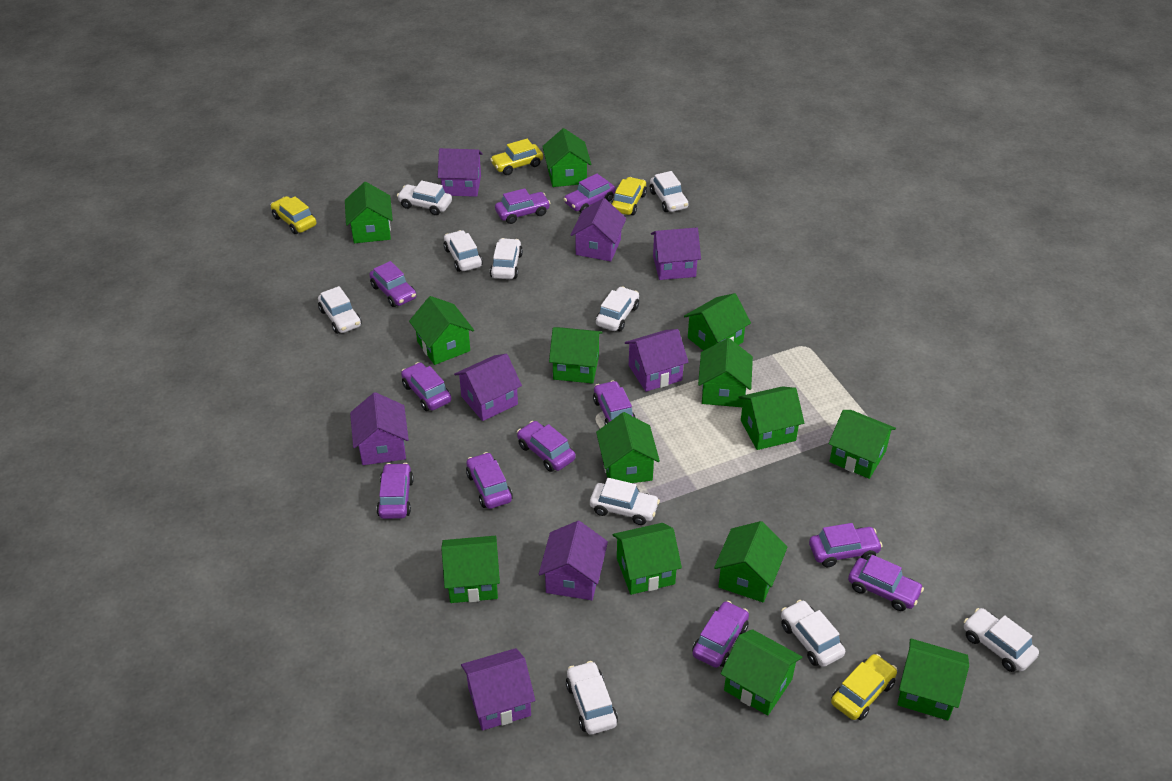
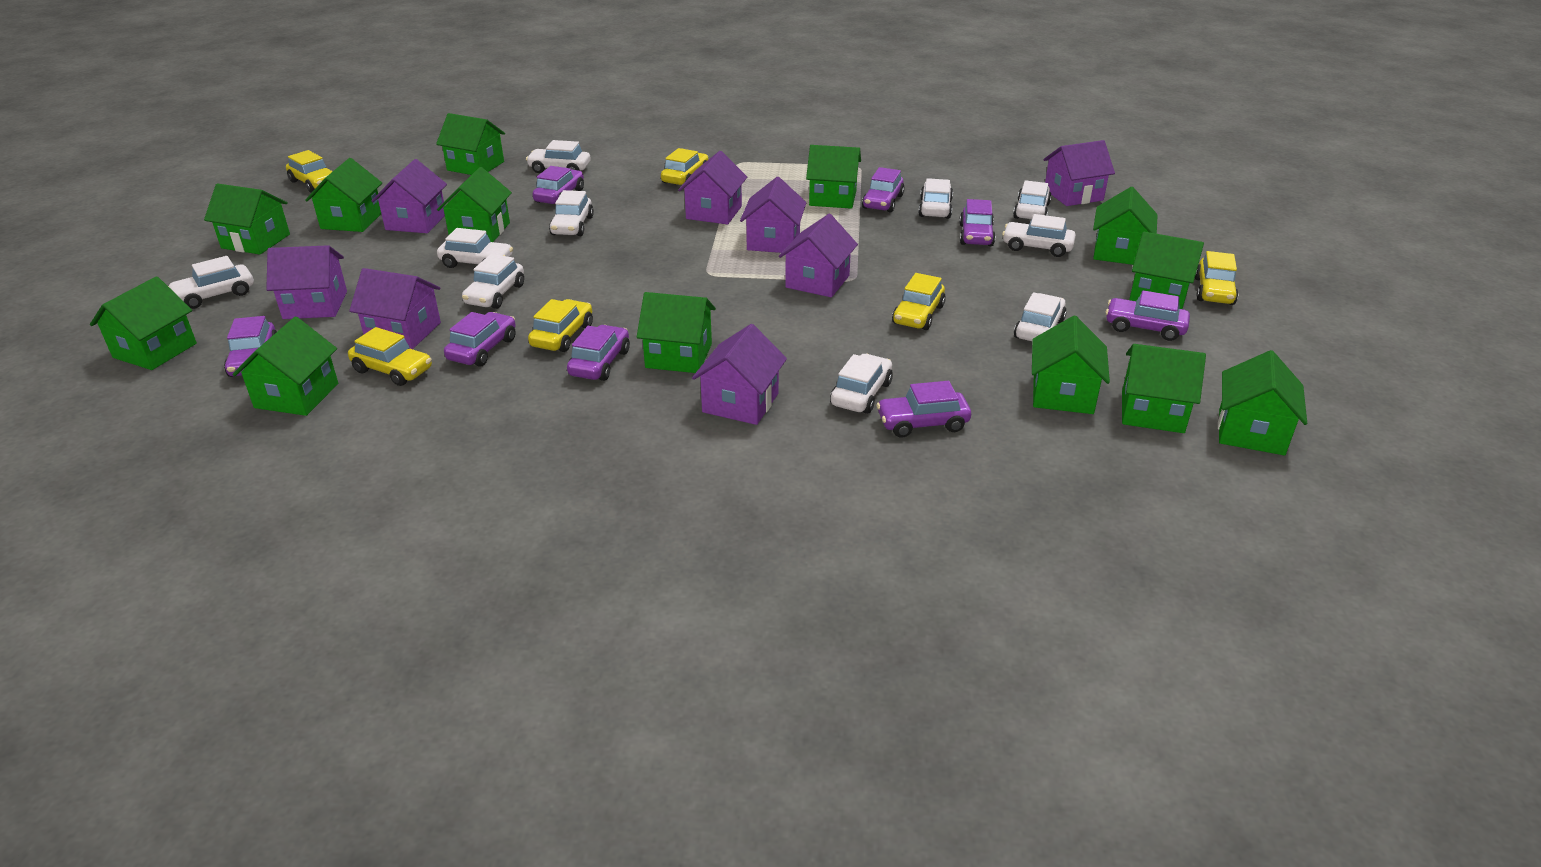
green house: [345,182,393,243] [409,296,474,365] [441,536,500,603] [542,128,591,187] [549,327,603,384] [596,412,660,483] [613,523,682,595] [684,293,751,351] [698,338,753,407] [714,521,788,602] [720,629,802,716] [739,386,804,450] [829,410,896,479] [897,639,969,720] = 14 -> [90,276,197,370] [204,184,290,254] [232,317,338,416] [305,158,382,232] [436,113,505,175] [437,167,512,242] [637,292,716,373] [806,145,861,209] [1032,316,1110,414] [1093,187,1158,265] [1122,344,1206,433] [1129,231,1204,309] [1218,350,1307,455] = 13
purple car: [369,261,416,307] [376,463,414,519] [401,362,451,411] [466,452,513,509] [495,188,550,224] [517,421,576,472] [564,174,616,213] [593,380,636,425] [692,601,749,668] [809,523,883,567] [848,555,924,611] = 11 -> [224,316,277,377] [444,312,516,367] [533,166,584,204] [567,325,630,381] [862,167,905,213] [876,381,971,438] [959,199,996,246] [1106,290,1190,341] = 8
yellow car: [271,196,316,234] [490,139,543,175] [611,177,647,215] [831,654,897,720] = 4 -> [286,150,333,193] [348,327,432,386] [528,299,593,352] [661,148,709,185] [892,273,946,330] [1195,251,1238,305] = 6

